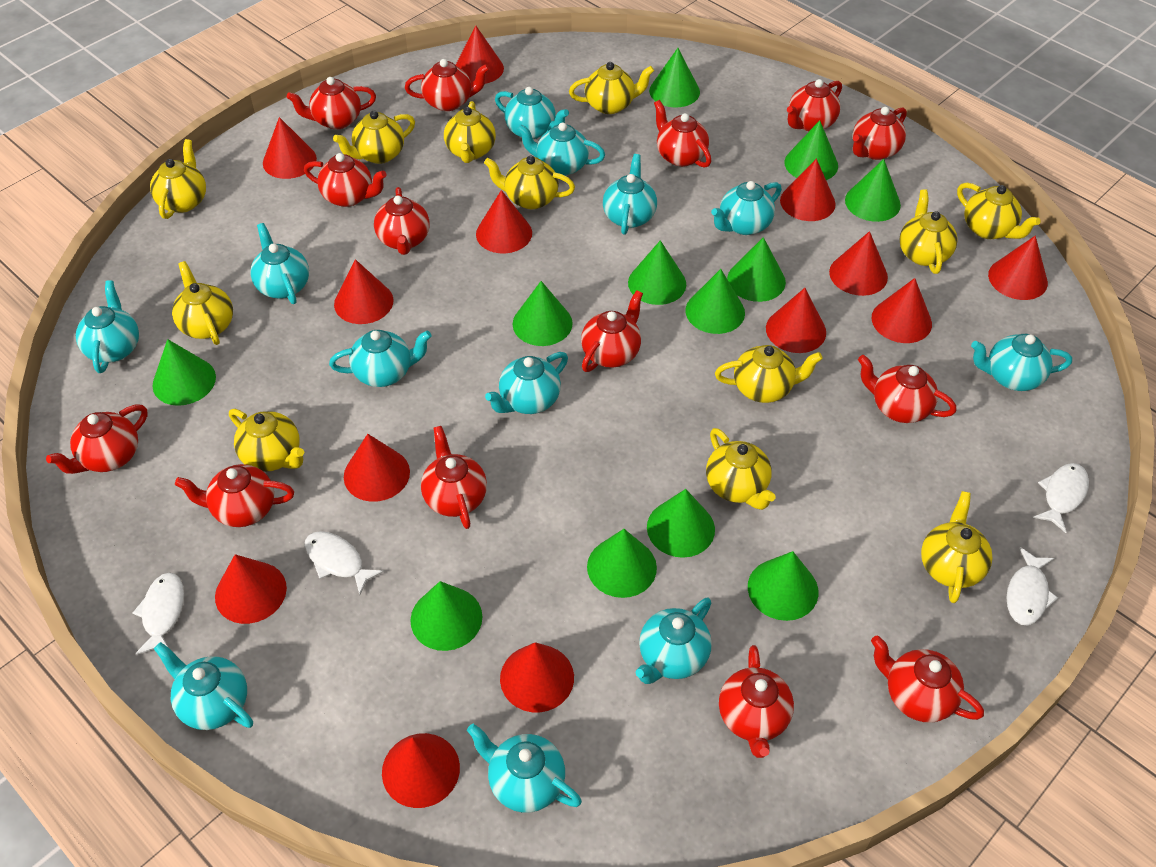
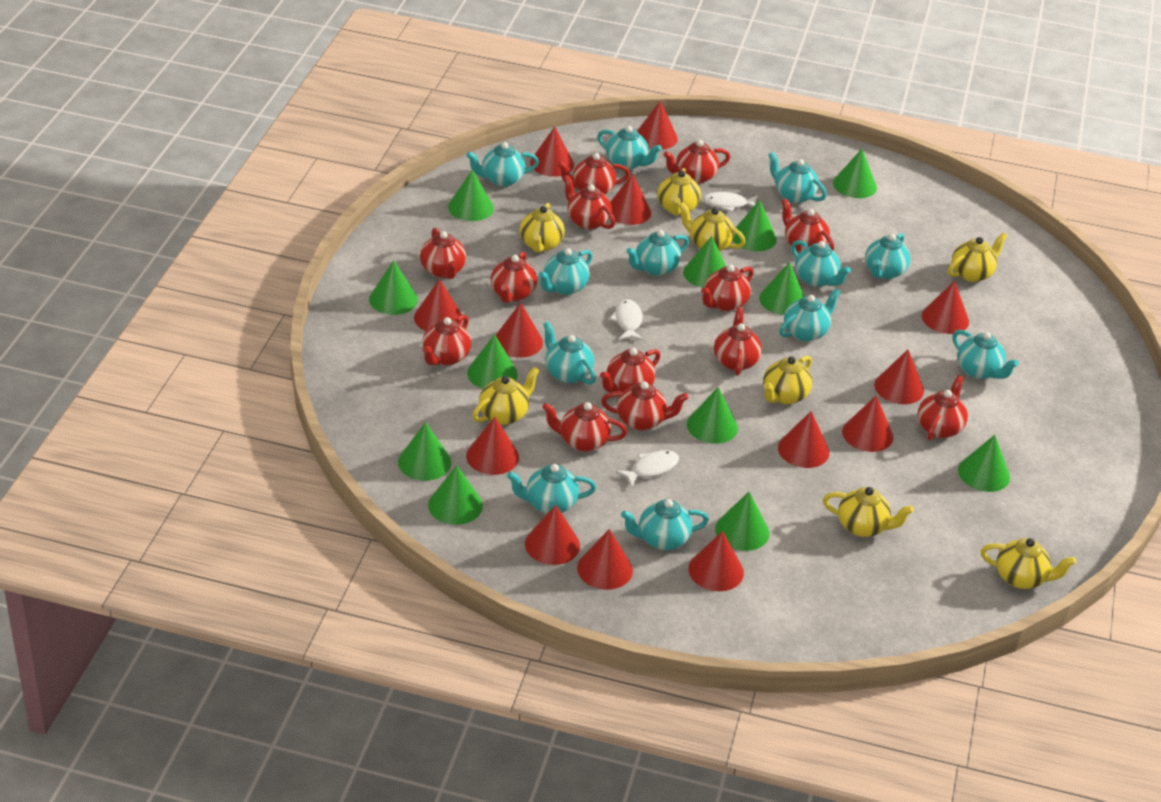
red teapot: [46,405,148,474] [175,464,294,527] [287,77,376,129] [304,153,387,207] [374,187,430,255] [405,59,489,111] [421,426,487,529] [581,290,643,372] [654,100,711,168] [719,645,794,758] [787,79,842,131] [853,107,907,160] [858,355,957,423] [871,636,984,723] = 14 -> [420,228,466,279] [422,315,471,366] [490,251,537,303] [542,402,627,452] [557,153,630,194] [563,175,615,230] [600,348,660,392] [601,382,688,430] [664,140,730,184] [701,265,753,311] [714,307,762,376] [781,199,834,253] [918,375,968,441] = 13
white fish: [133,572,184,655] [305,531,384,595] [1006,547,1058,625] [1033,463,1089,533] = 4 -> [609,299,643,340] [616,450,679,488] [702,192,758,212] = 3
yellow teapot: [150,139,206,219] [172,261,233,345] [229,409,304,472] [333,110,415,164] [444,101,496,163] [484,156,575,209] [569,62,654,114] [706,428,775,510] [715,345,823,403] [899,189,958,274] [921,491,992,603] [957,183,1041,239] = 12 -> [472,367,539,425] [520,203,565,253] [657,168,701,216] [679,202,746,251] [763,356,812,404] [823,487,914,537] [948,233,1007,282] [981,538,1076,589] = 8

